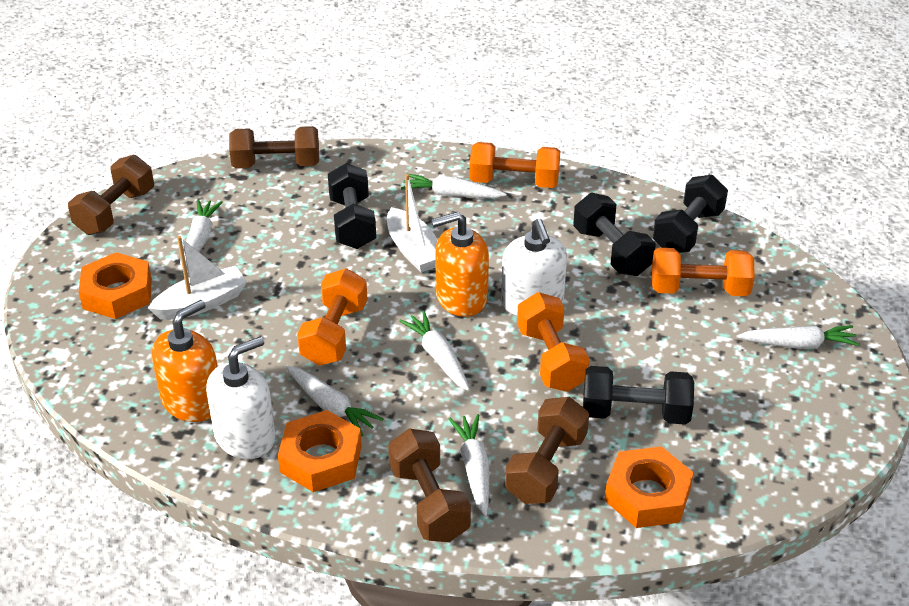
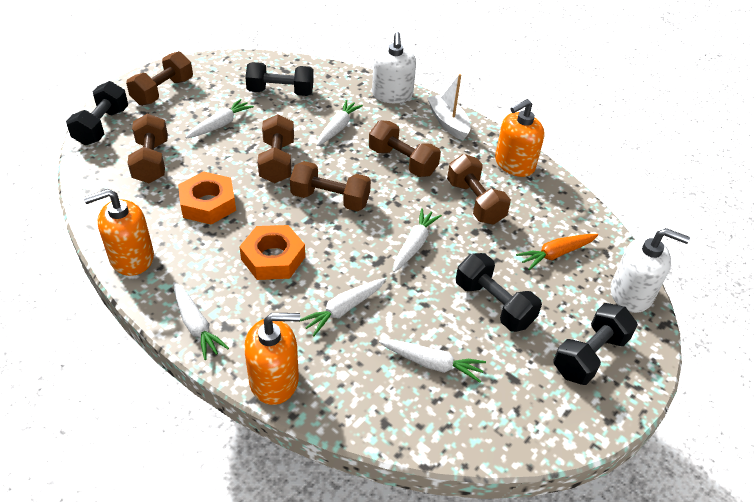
brown dumbbell: [68,155,154,235] [229,126,319,168] [388,429,471,542] [505,397,589,504] = 4 -> [126,51,193,106] [128,113,168,183] [258,114,294,183] [290,161,371,211] [369,121,441,177] [447,154,511,225] = 6
orange carrot: none = 0 -> [516,234,598,270] = 1
orange dumbbell: [297,268,368,366] [469,142,560,188] [517,292,590,392] [652,247,755,296] = 4 -> none = 0
orange nut: [79,252,152,319] [278,410,362,492] [604,446,694,528] = 3 -> [178,171,236,225] [239,225,305,280] = 2
orange soap dispenser: [152,300,218,422] [431,211,489,317] = 2 -> [83,189,154,276] [244,313,300,405] [495,99,545,177] = 3
white boat: [148,236,247,320] [387,174,437,272] = 2 -> [427,74,471,140] = 1

